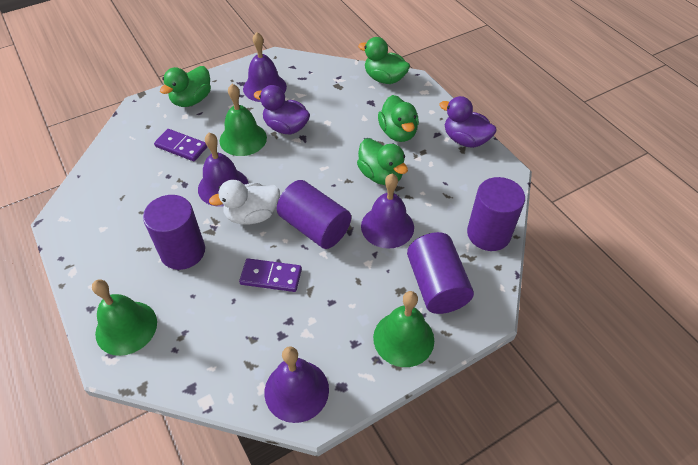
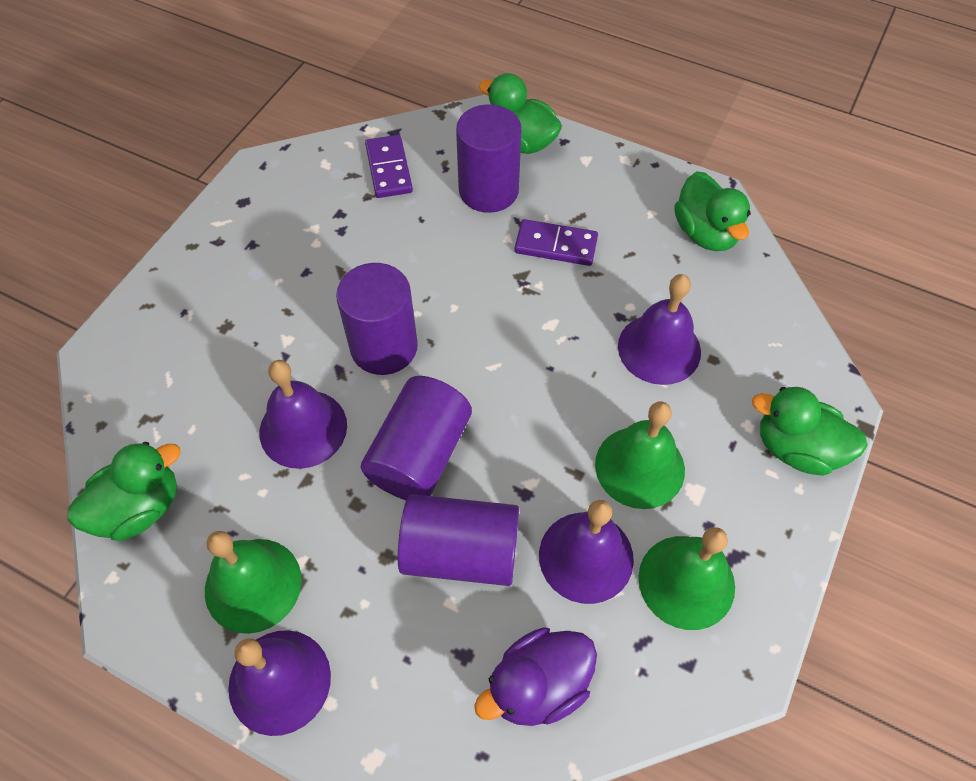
purple duck: [254,85,310,134] [439,96,497,148] = 2 -> [474,628,597,726] = 1
white duck: [209,180,280,225] = 1 -> none = 0

